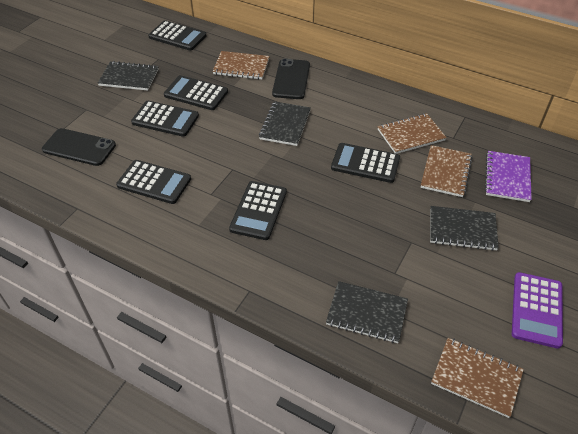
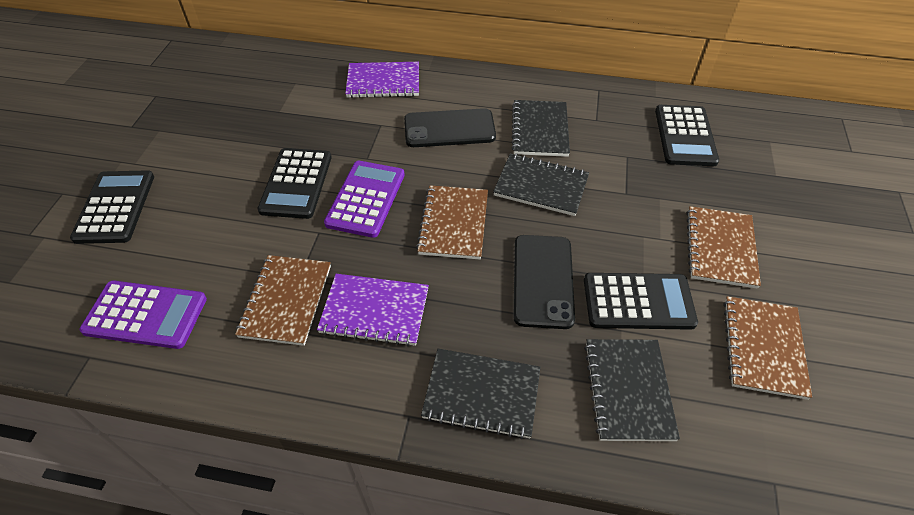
black calculator: [116,160,191,204] [131,101,199,137] [148,20,207,51] [164,75,228,110] [229,181,287,240] [331,143,400,183] = 6 -> [70,170,154,244] [257,148,332,219] [584,273,698,330] [655,105,719,166] = 4
purple calculator: [512,272,563,349] = 1 -> [79,281,207,349] [324,161,405,238] = 2
purple notebook: [485,151,532,202] = 1 -> [317,274,429,346] [345,62,419,98] = 2

